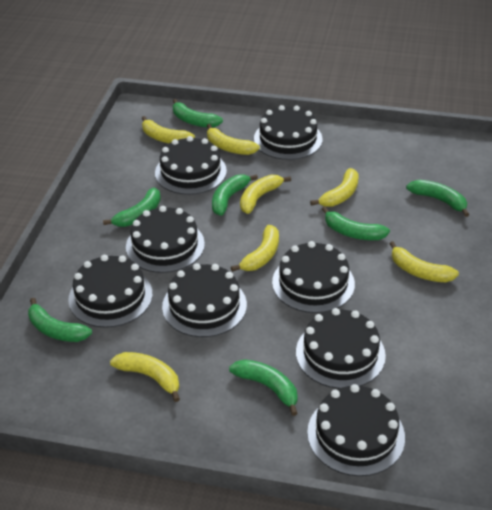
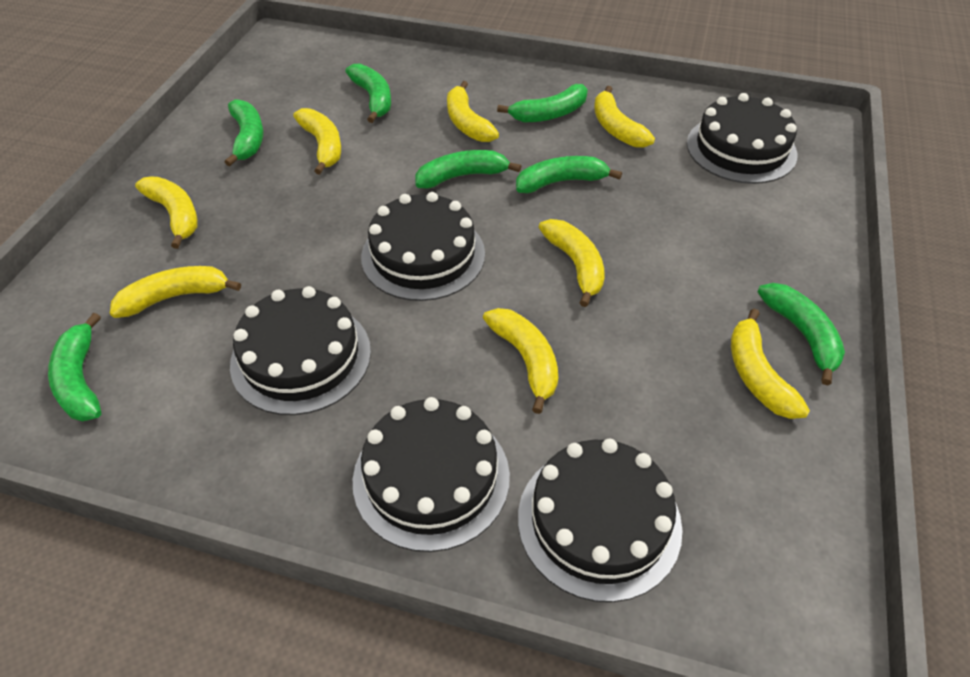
black cake: [68,255,153,328] [126,206,205,273] [155,136,227,195] [162,263,247,337] [254,105,322,160] [272,241,355,313] [296,308,386,389] [307,384,405,476] = 8 -> [230,286,371,415] [353,397,510,552] [361,192,485,301] [518,438,683,602] [687,93,798,184] = 5
yellow banana: [110,352,180,402] [142,116,195,144] [207,124,260,155] [231,225,279,272] [240,175,291,214] [310,168,359,207] [389,241,459,282] = 7 -> [110,266,241,318] [135,177,198,249] [293,108,341,175] [447,81,499,142] [483,308,558,414] [539,219,605,307] [594,86,655,148] [731,309,810,419] = 8

